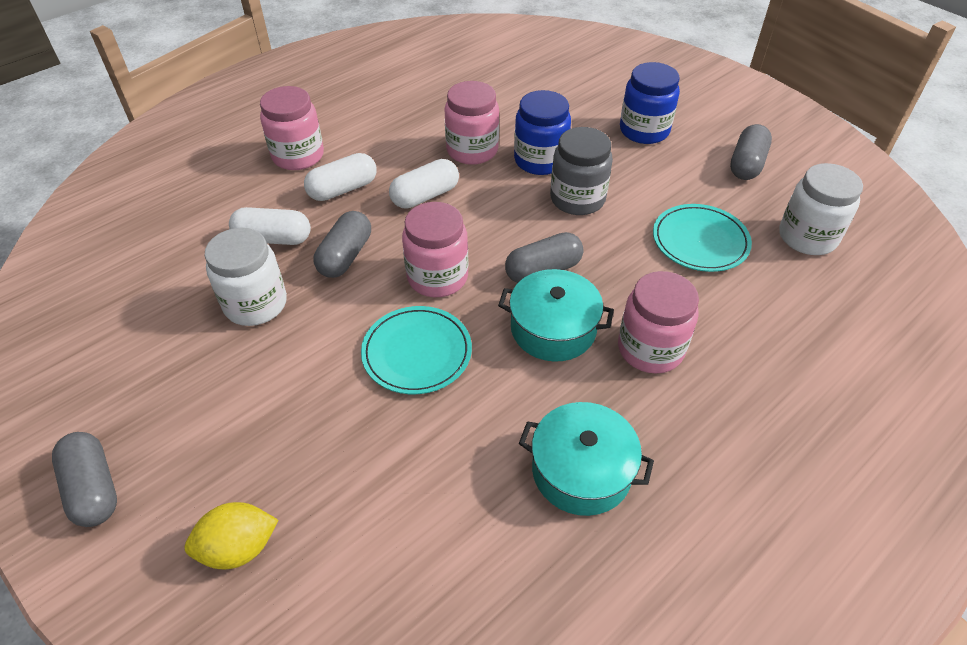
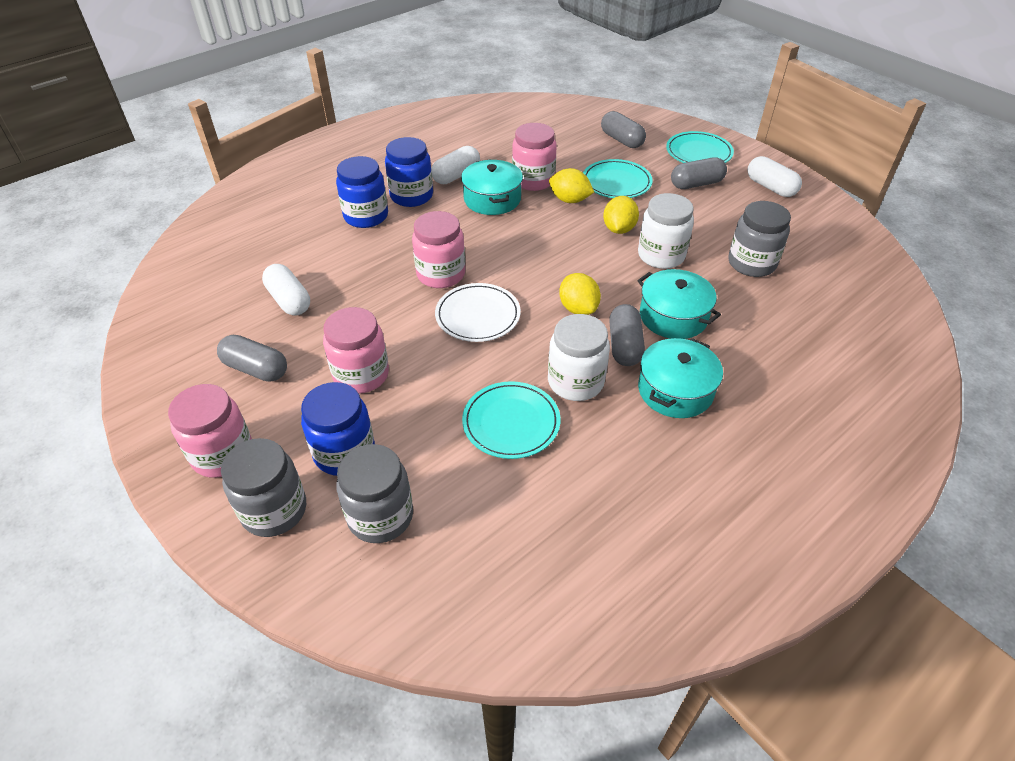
blue jar: [514,90,571,175] [620,62,680,144] = 2 -> [301,382,375,476] [336,156,388,228] [385,137,433,207] = 3
grey jar: [550,127,613,215] = 1 -> [221,438,306,537] [336,444,413,543] [728,201,791,277] = 3
turquoise plate: [361,306,472,394] [653,204,752,272] = 2 -> [462,381,560,459] [583,159,653,198] [666,131,734,163] = 3
turquoise pot: [498,269,614,362] [519,402,654,516] = 2 -> [461,159,523,215] [637,269,721,339] [638,338,723,418] = 3
white plate: none = 0 -> [435,283,521,342] = 1
yellow lemon: [185,502,279,569] = 1 -> [549,168,594,203] [559,273,601,315] [603,196,639,234] = 3

